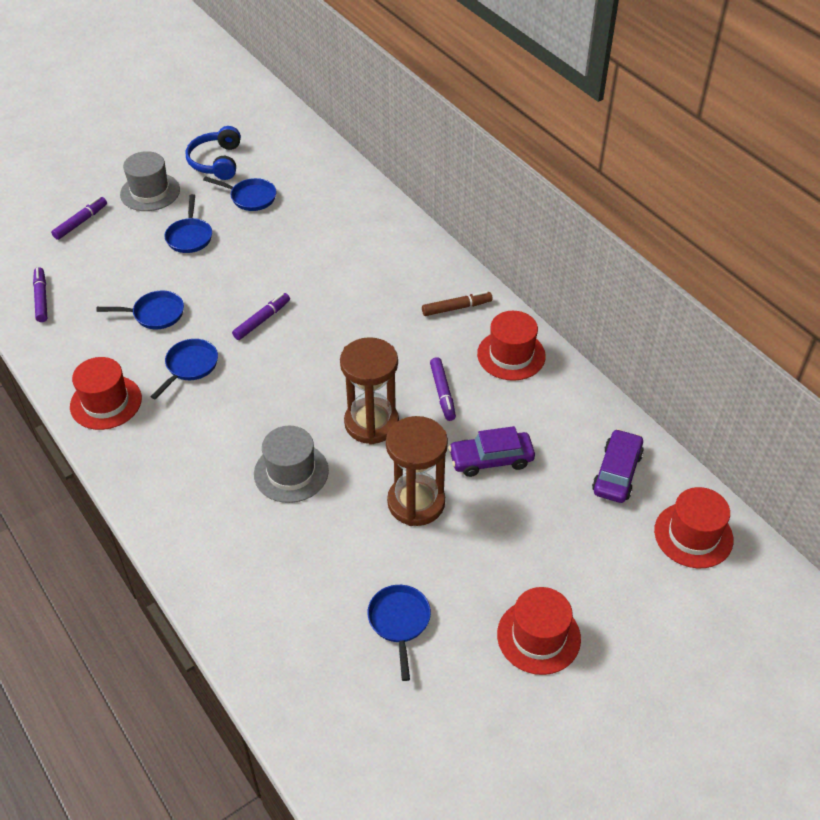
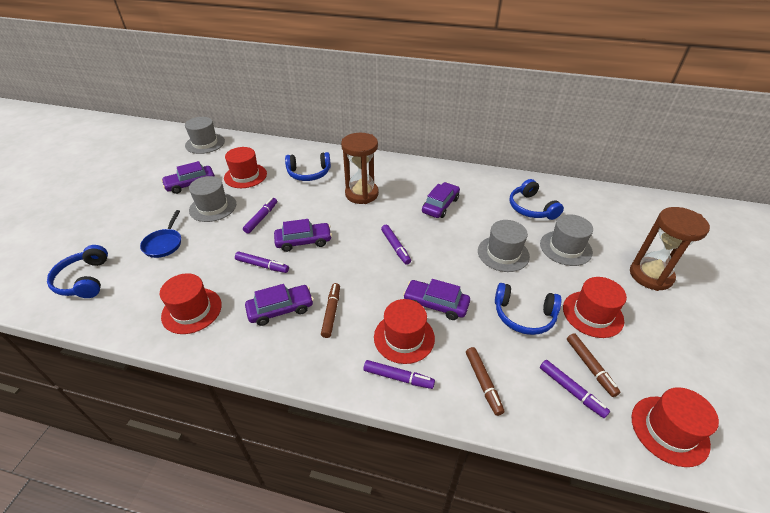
blue headphones: [186,126,241,180] = 1 -> [47,245,108,298] [285,152,331,181] [495,283,562,335] [509,179,564,220] = 4
blue pan: [96,291,184,329] [150,339,218,400] [165,194,212,253] [203,176,276,211] [367,585,431,681] = 5 -> [140,210,181,258] = 1
brown marker: [422,291,493,316] = 1 -> [321,283,340,338] [466,347,504,416] [567,333,621,397] = 3
grey hat: [120,151,180,211] [254,426,329,503] = 2 -> [185,117,225,154] [189,176,236,222] [478,220,530,272] [540,214,593,266] = 4
purple car: [449,426,535,477] [592,429,644,503] = 2 -> [161,161,215,194] [245,284,314,326] [274,219,332,252] [403,279,470,320] [422,182,460,218] = 5
purple marker: [33,267,47,322] [51,197,107,240] [232,293,290,340] [430,357,456,421] = 4 -> [235,252,289,273] [243,198,277,234] [363,360,435,389] [381,225,411,265] [540,360,610,418] = 5
red hat: [70,357,142,430] [477,311,546,381] [497,587,581,675] [654,487,733,568] = 4 -> [160,273,222,334] [224,147,267,188] [374,299,435,364] [563,277,627,338] [632,387,719,467] = 5

